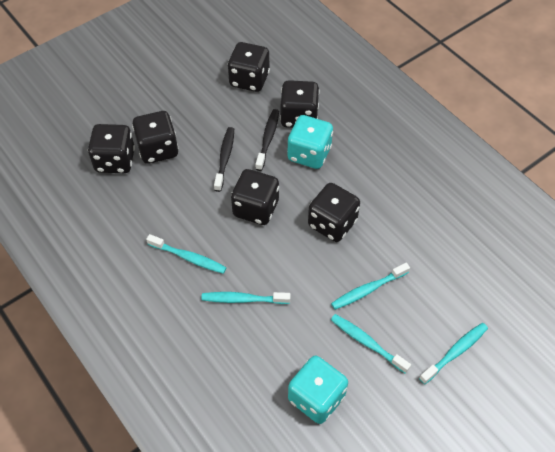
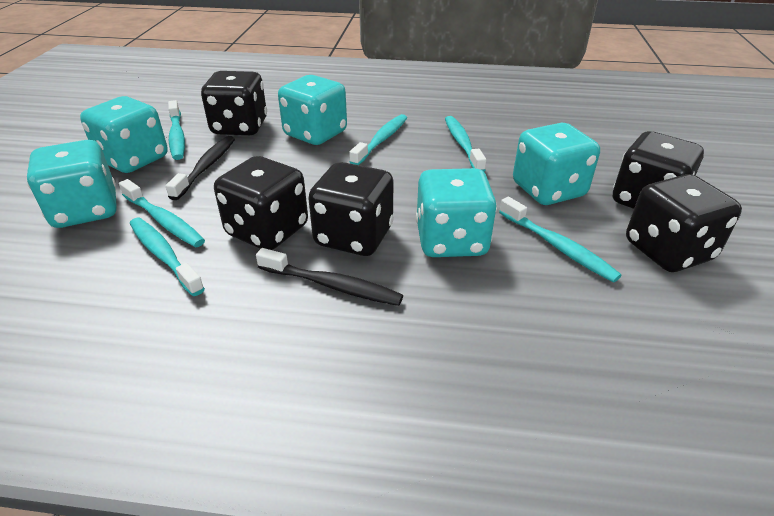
black dice: [88,124,135,173] [132,111,179,164] [228,42,270,92] [231,169,279,225] [280,80,320,128] [308,183,360,242] = 6 -> [201,71,267,135] [214,156,308,250] [308,162,394,256] [613,131,704,209] [626,174,742,272] = 5
turquoise dice: [287,115,333,169] [288,356,348,424] = 2 -> [27,140,117,228] [80,96,168,173] [278,75,347,145] [416,168,497,257] [513,123,600,205] = 5
turquoise toothbrush: [146,234,227,274] [201,292,290,304] [331,263,410,310] [331,314,411,374] [419,323,488,384] = 5 -> [119,179,205,247] [130,218,205,296] [168,100,185,160] [349,114,407,165] [445,116,486,172] [499,197,622,282] = 6

